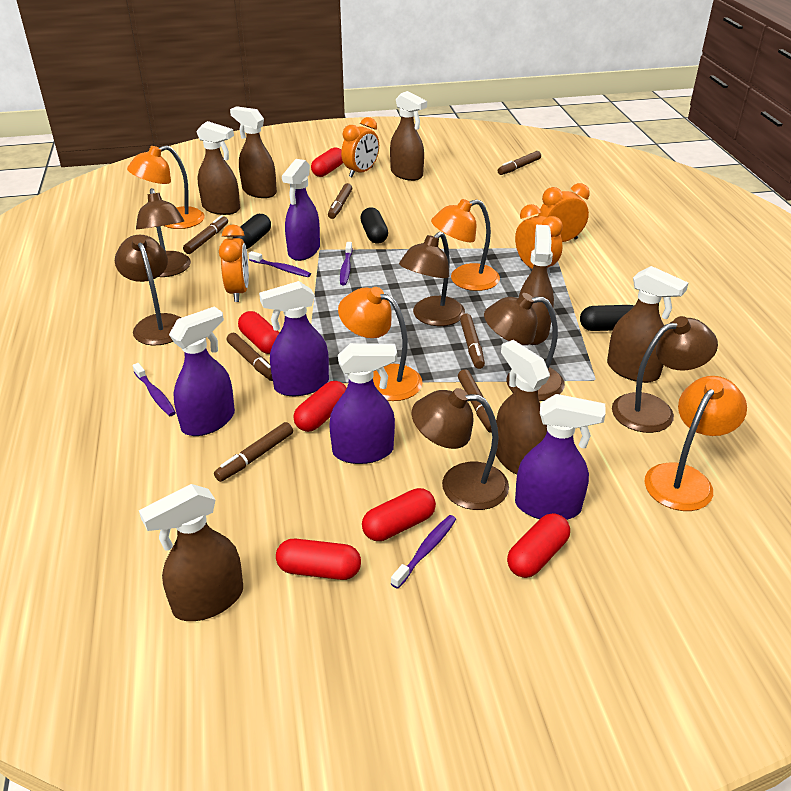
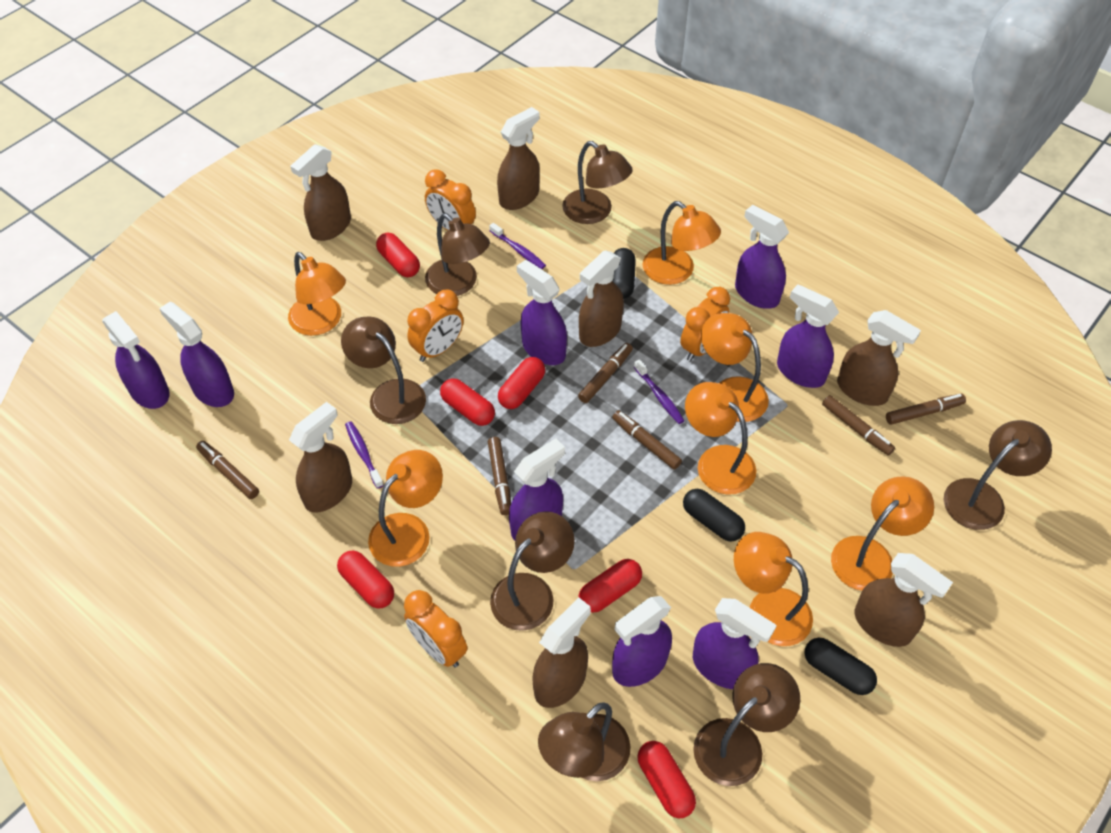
brown lamp: [115,235,181,345] [136,188,191,277] [399,232,465,326] [412,388,509,510] [484,293,565,401] [612,316,718,433] = 6 -> [341,316,426,424] [425,213,490,296] [490,511,575,631] [538,702,631,781] [562,141,633,224] [693,663,800,786] [944,420,1052,530] = 7
brown marker: [183,215,228,254] [214,422,293,482] [227,333,273,381] [328,183,352,219] [458,369,492,433] [460,314,485,369] [498,151,541,175] = 7 -> [196,441,259,499] [488,437,511,515] [578,343,633,403] [612,410,682,470] [822,395,895,456] [886,394,966,425] = 6
orange lamp: [127,145,205,229] [338,287,423,401] [431,199,500,291] [645,376,747,511] = 4 -> [288,252,346,336] [368,450,443,567] [643,201,721,285] [685,382,756,495] [701,313,769,422] [734,532,813,646] [831,476,934,591] = 7
purple spray bottle: [169,307,235,436] [259,281,329,396] [282,159,320,261] [329,343,397,464] [515,394,606,520] = 5 -> [102,311,170,409] [159,302,234,407] [509,438,565,541] [517,260,567,365] [612,596,672,687] [693,598,777,689] [735,205,789,309] [777,284,839,388] = 8
purple toothbrush: [132,363,176,416] [249,251,311,277] [340,242,353,285] [391,515,456,589] = 4 -> [345,421,384,489] [489,223,546,269] [634,359,684,424] = 3

